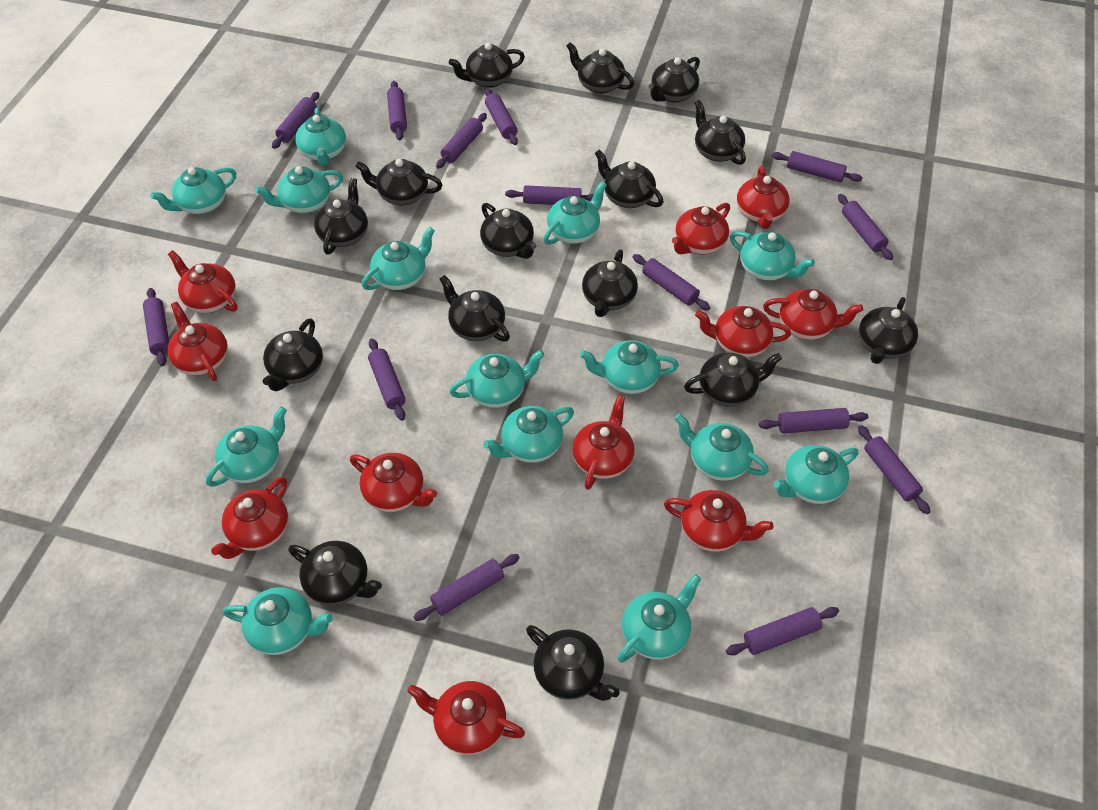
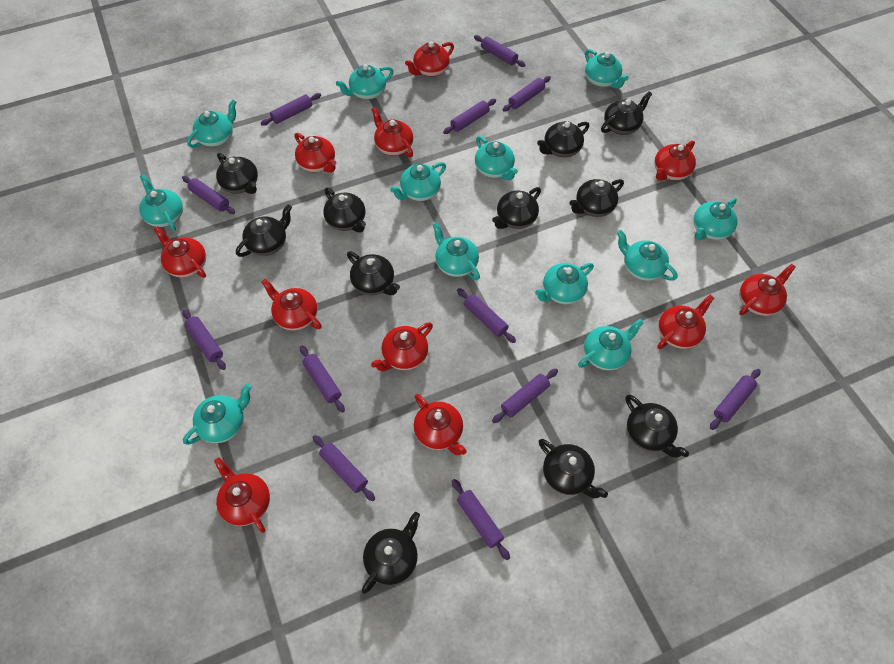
black teapot: [263,318,323,391] [288,541,382,605] [314,178,368,255] [355,159,442,206] [440,275,510,342] [449,43,525,88] [480,203,536,259] [526,625,620,701] [566,42,634,94] [582,249,638,317] [595,149,663,208] [649,57,700,103] [684,352,782,407] [695,100,746,165] [859,297,918,364] = 15 -> [216,153,258,194] [236,204,292,257] [323,188,366,233] [347,251,400,295] [362,512,420,594] [492,187,541,229] [537,121,589,157] [539,439,608,498] [570,179,624,217] [601,91,652,135] [626,395,689,458] = 11
purple rolling pin: [143,288,169,366] [272,92,319,149] [368,338,406,421] [387,81,407,140] [414,554,520,621] [436,113,487,169] [485,88,518,145] [505,185,594,205] [633,254,710,311] [726,607,839,655] [759,408,868,434] [772,151,863,183] [838,194,893,260] [858,425,930,514] = 14 -> [182,176,235,214] [182,310,226,370] [261,93,321,126] [300,346,345,412] [313,435,375,501] [443,99,496,134] [452,479,510,560] [457,288,516,343] [474,35,525,67] [492,369,558,423] [502,76,551,112] [710,369,761,430] = 12
turquoise teapot: [151,167,236,214] [206,407,287,487] [223,587,333,655] [255,166,343,213] [295,108,346,165] [362,227,435,290] [450,350,545,408] [483,406,574,463] [543,181,607,245] [580,340,679,394] [617,574,701,663] [674,414,769,481] [730,231,815,281] [774,445,858,504] = 14 -> [139,174,183,231] [183,384,251,445] [187,99,236,148] [336,64,394,100] [390,162,446,201] [433,222,480,280] [475,136,518,180] [535,263,594,304] [578,319,644,371] [585,49,629,89] [617,230,677,281] [693,198,737,240] = 12

